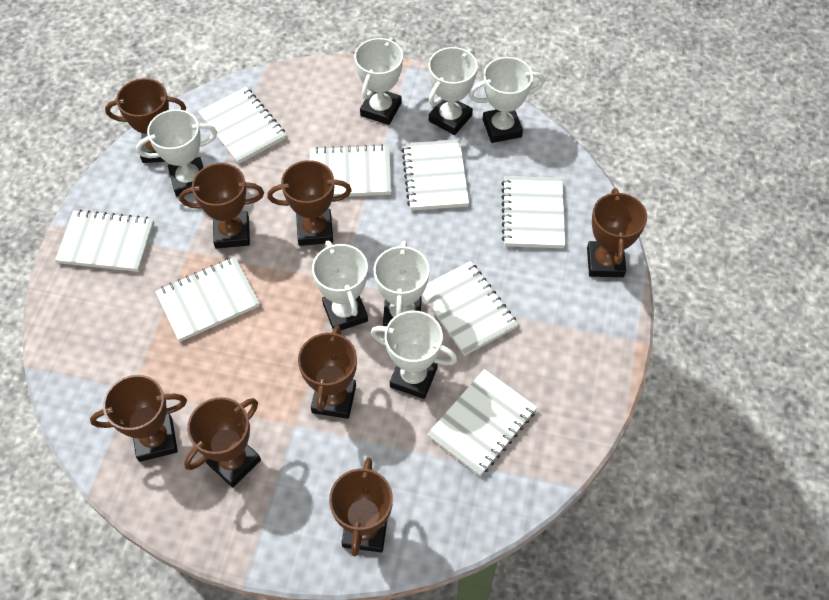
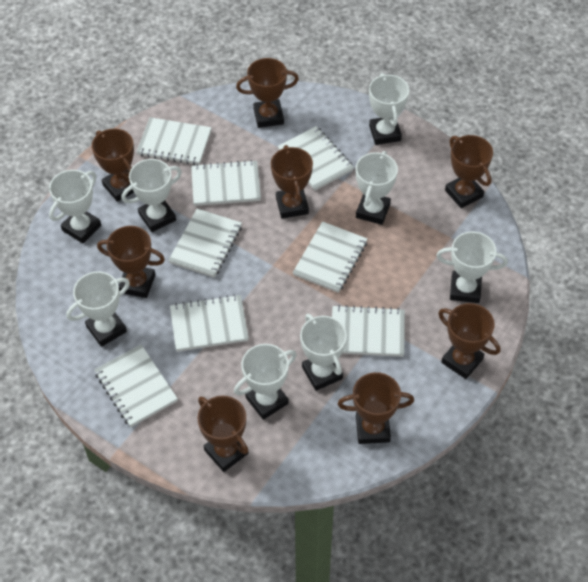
white trophy: [136,109,217,197] [312,241,368,330] [354,38,403,125] [371,311,457,399] [374,241,430,327] [428,47,478,135] [469,57,545,143] = 7 -> [49,170,101,243] [66,272,130,347] [121,159,182,232] [234,344,297,420] [300,314,347,391] [356,151,398,225] [369,73,409,145] [436,232,508,303] = 8

